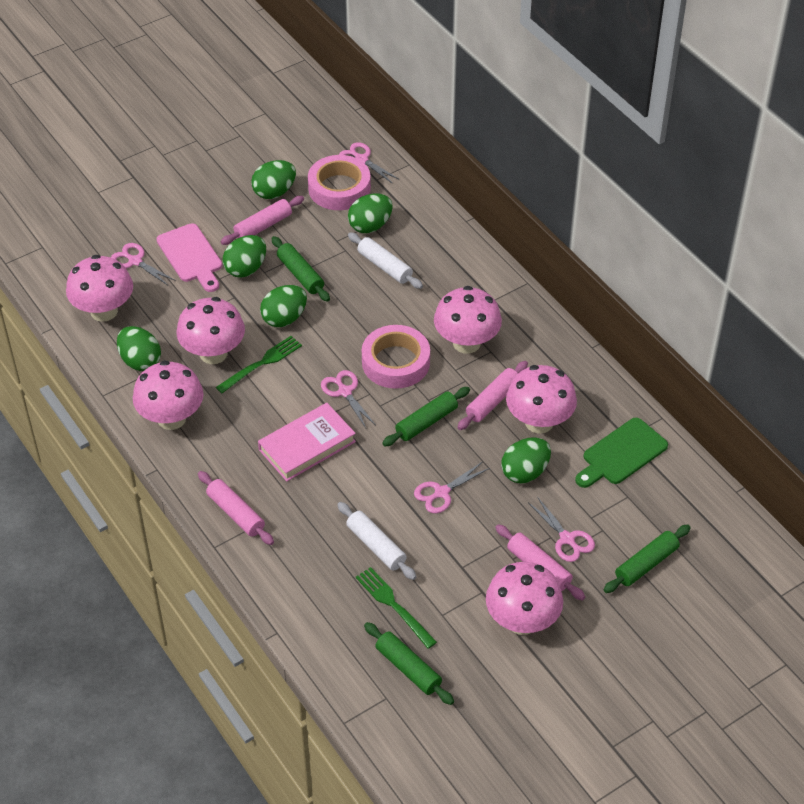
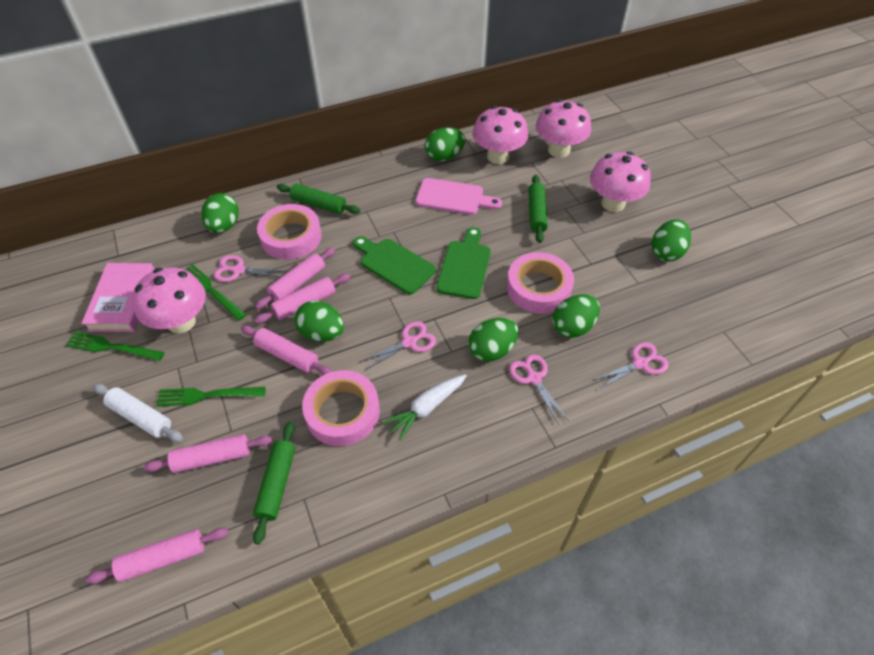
green cutting board: [575,418,668,488] = 1 -> [353,236,436,294] [437,227,491,299] = 2
green fork: [216,336,302,393] [356,567,437,649] = 2 -> [66,332,164,361] [156,387,266,407] [184,264,246,321] = 3
green rolling pin: [271,236,330,302] [364,622,454,705] [382,387,470,446] [604,525,691,593] = 4 -> [253,422,295,545] [277,184,360,214] [528,175,548,243] = 3
pink mushroom: [66,255,133,322] [133,360,203,430] [177,297,245,364] [434,286,502,354] [486,562,563,635] [506,365,577,434] = 6 -> [132,267,206,333] [473,106,528,164] [536,99,591,158] [590,152,651,212] = 4
pink rolling pin: [198,471,274,545] [221,196,304,245] [457,361,528,430] [495,524,585,601] = 4 -> [86,528,229,584] [144,434,273,473] [241,325,332,375] [254,274,350,324] [255,247,335,310] = 5
pink scissors: [111,243,176,285] [321,370,375,428] [339,142,400,184] [414,462,490,513] [529,497,595,562] = 5 -> [214,255,288,282] [360,321,436,370] [509,354,569,425] [594,342,669,390] = 4
pink tape: [308,155,371,210] [362,325,430,389] = 2 -> [257,204,322,260] [302,370,380,446] [507,252,574,314] = 3
white carrot: none = 0 -> [383,374,467,441] = 1
white rolling pin: [337,502,416,580] [348,232,423,289] = 2 -> [93,384,183,442] = 1

